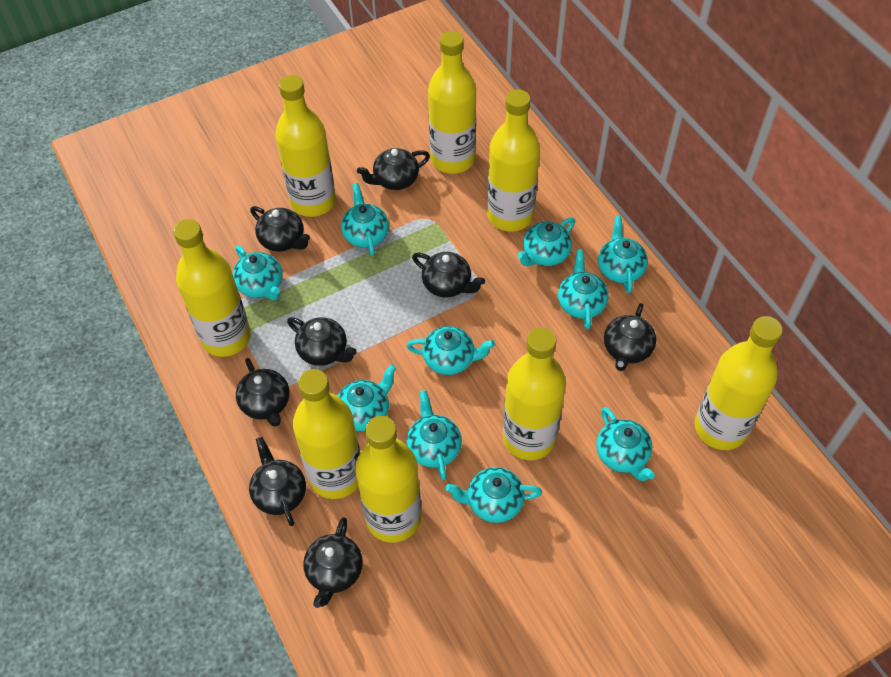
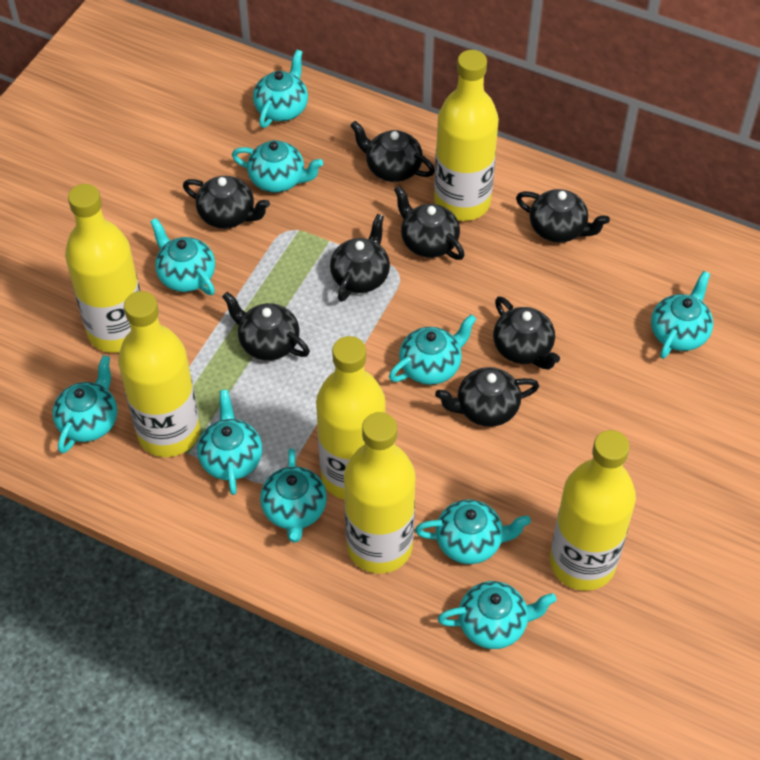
yellow bottle: [173,219,251,357] [275,75,336,217] [293,369,360,499] [355,416,421,543] [428,31,476,174] [487,89,540,232] [503,327,566,460] [695,316,783,450] = 8 -> [65,184,140,353] [118,291,200,457] [316,336,386,500] [344,412,415,574] [434,50,499,221] [550,430,636,591] = 6

